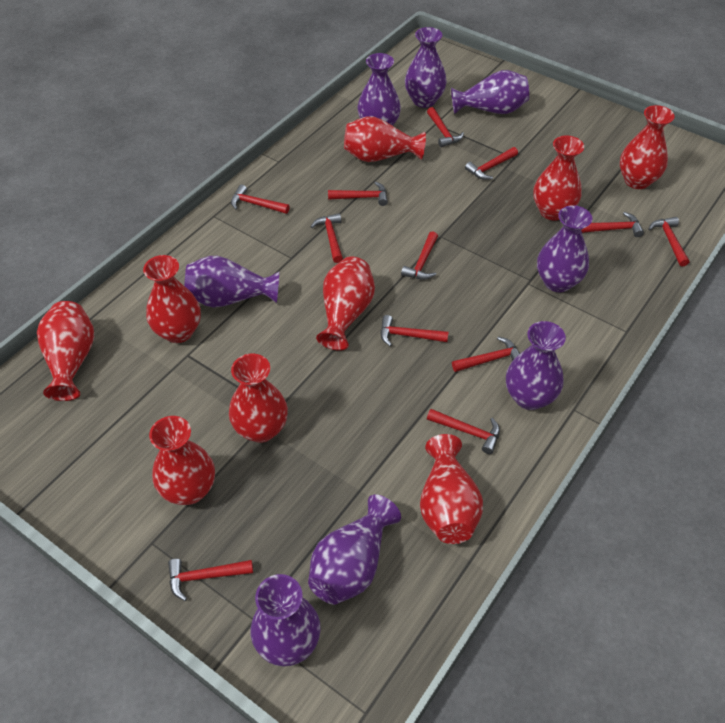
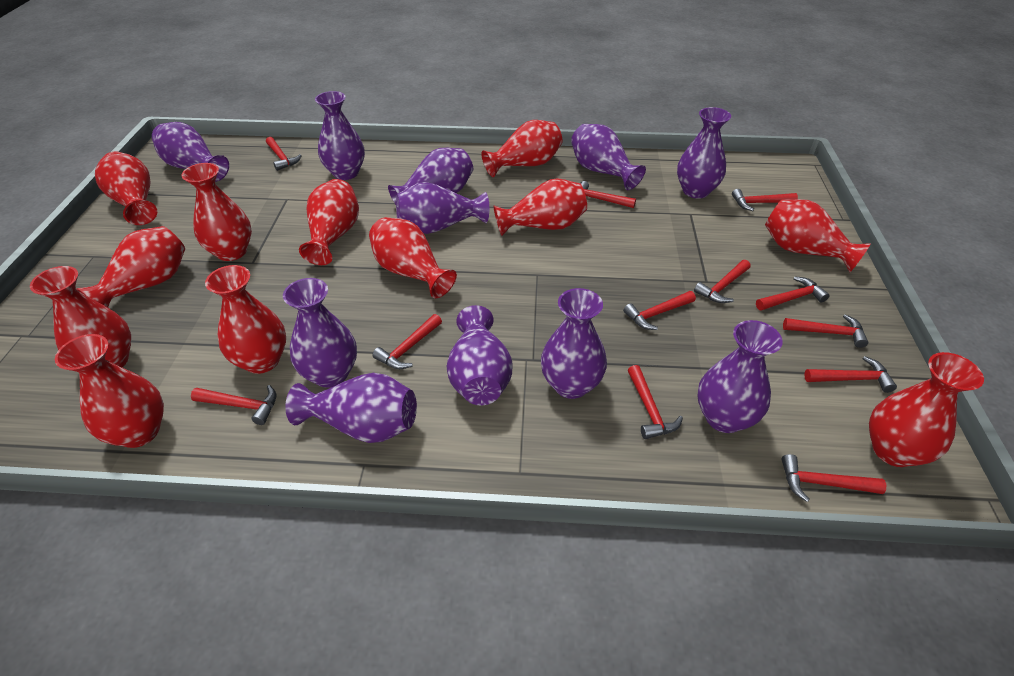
purple vase: [184,256,279,308] [251,574,321,667] [308,495,401,605] [358,53,401,126] [405,27,447,108] [451,70,529,114] [506,321,566,410] [537,205,592,292] = 8 -> [152,122,229,182] [283,278,357,388] [285,373,417,443] [315,91,365,180] [388,148,473,205] [396,182,489,234] [447,305,512,405] [541,288,607,399] [571,124,646,190] [677,107,731,199] [697,320,783,433] = 11
red vase: [37,301,94,401] [143,255,201,343] [149,416,215,505] [229,354,288,443] [316,257,375,351] [344,116,426,162] [420,434,483,544] [533,135,584,221] [620,105,675,189] = 9 -> [30,266,131,367] [55,334,164,448] [76,226,185,307] [95,151,157,225] [181,163,252,261] [205,265,286,374] [299,179,359,265] [369,217,457,298] [481,120,563,177] [493,178,587,236] [765,199,871,273] [869,352,984,467] = 12

